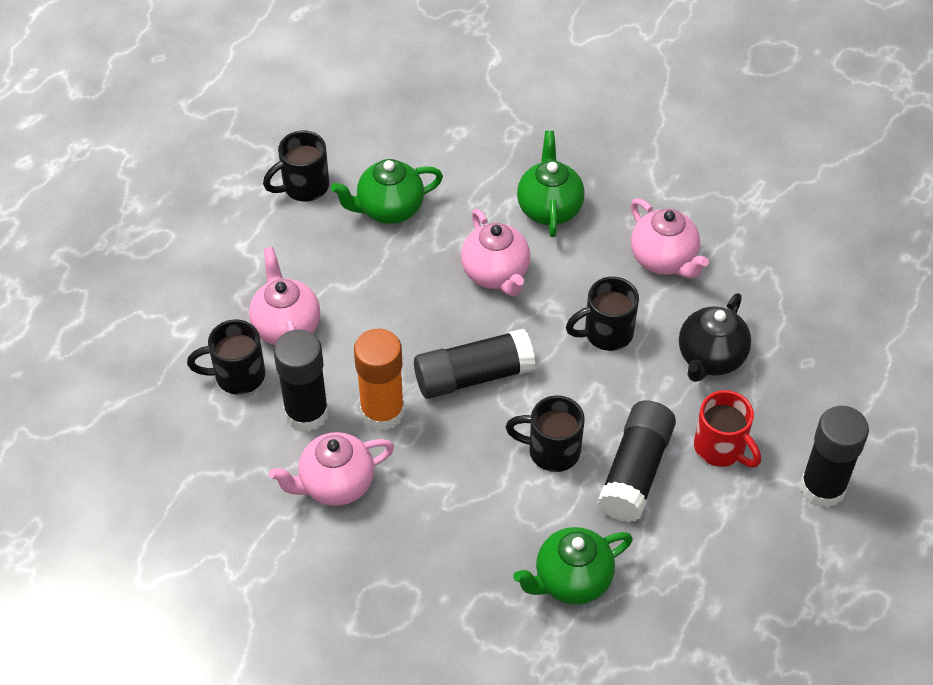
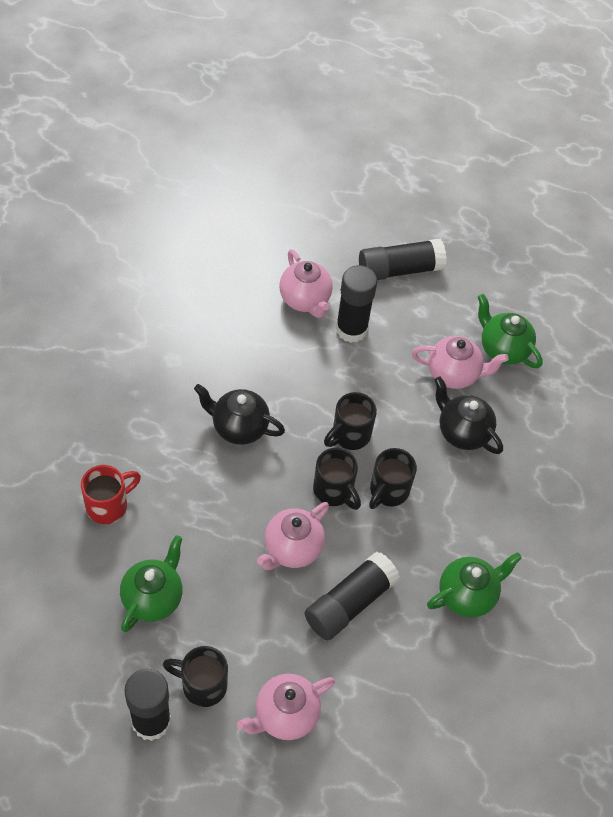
black teapot: [679,293,751,382] = 1 -> [194,384,285,445] [434,376,503,454] = 2
orange glue stick: [354,329,404,431] = 1 -> none = 0

